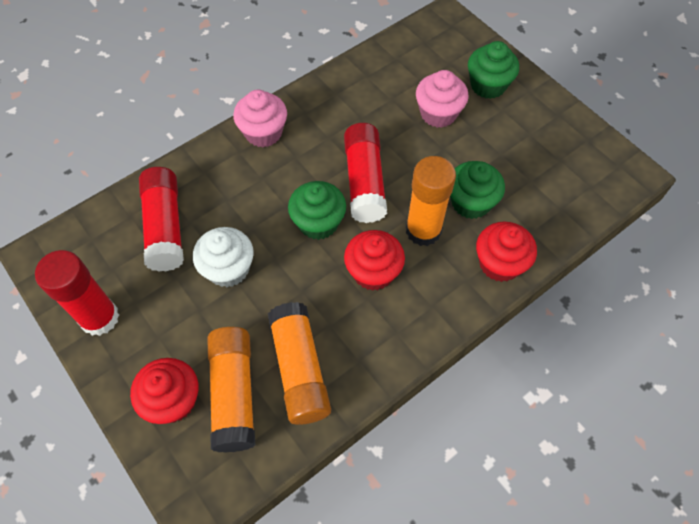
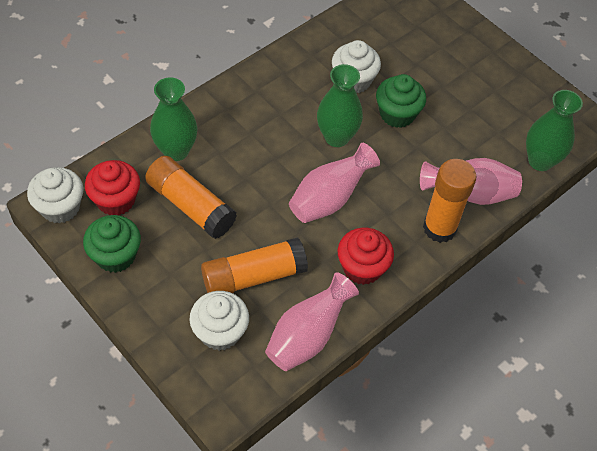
green cupcake: [288,181,346,240] [450,161,505,219] [468,41,519,99] = 3 -> [83,215,141,273] [376,74,426,128] = 2
green vase: none = 0 -> [150,77,197,161] [317,64,363,147] [526,90,583,171] = 3
pink cupcake: [233,90,287,147] [416,70,469,128] = 2 -> none = 0
pink vase: none = 0 -> [265,272,359,371] [289,143,380,223] [420,158,522,205] = 3
red cupcake: [130,358,198,424] [344,230,405,291] [476,222,537,282] = 3 -> [85,160,140,215] [338,228,394,285] = 2
red glue stick: [35,250,119,336] [139,167,184,272] [344,123,387,223] = 3 -> none = 0
white cupcake: [193,227,254,287] = 1 -> [27,167,83,224] [190,291,249,351] [332,40,381,93] = 3

